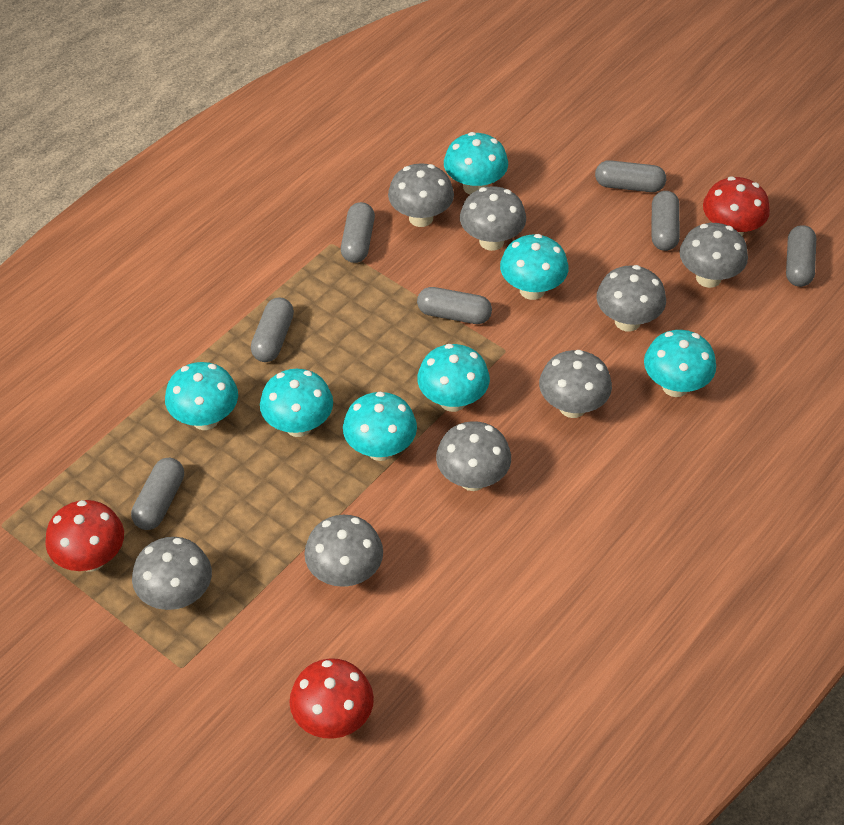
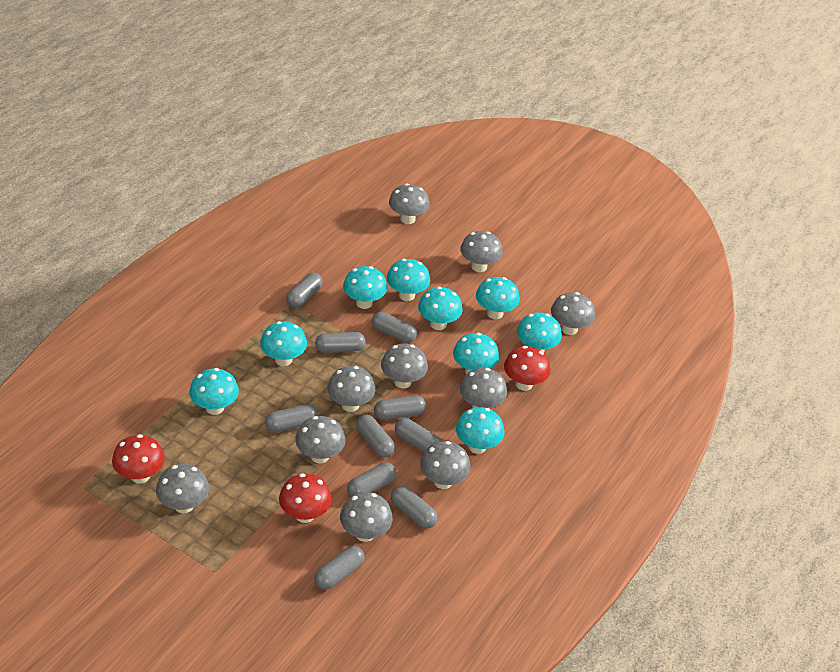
grey capsule: [131,458,184,530] [251,298,294,362] [341,202,375,263] [417,287,492,324] [595,160,666,192] [652,191,680,251] [786,225,816,287] = 7 -> [265,404,318,432] [286,273,323,308] [315,332,366,353] [315,546,364,590] [347,463,397,496] [356,415,395,457] [372,312,417,343] [374,395,426,420] [391,486,437,528] [395,418,442,452] = 10
grey mushroom: [132,537,212,610] [304,515,383,587] [388,163,454,227] [436,421,511,491] [460,186,526,251] [539,350,612,418] [597,265,666,331] [680,223,748,288] = 8 -> [156,464,209,513] [295,416,346,463] [327,366,375,412] [340,492,393,542] [381,344,428,388] [389,184,430,224] [420,441,471,489] [460,231,503,272] [460,368,507,409] [551,292,595,335] = 10
turquoise mushroom: [165,362,238,430] [260,369,333,437] [343,391,417,461] [417,344,490,412] [444,132,508,195] [500,234,568,300] [644,330,716,397] = 7 -> [189,368,239,415] [260,321,307,366] [343,266,387,309] [387,259,430,301] [418,287,463,330] [453,333,499,374] [456,407,505,454] [476,277,520,319] [517,312,562,353] = 9

